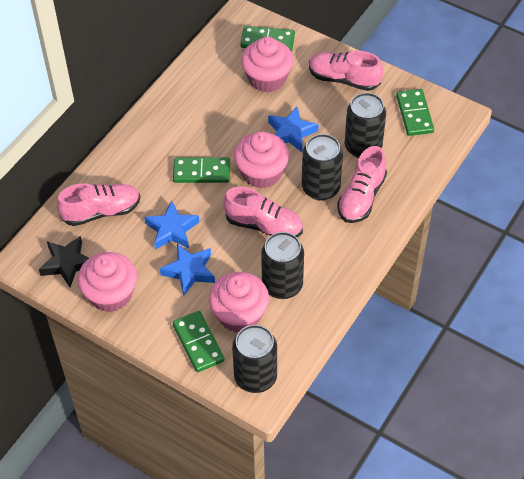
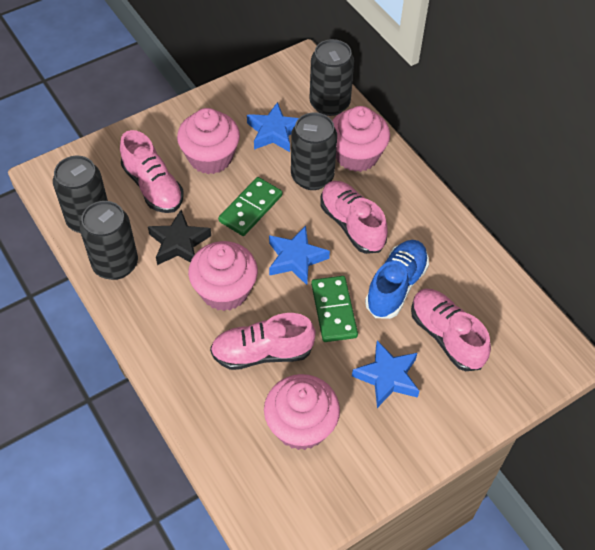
blue shoe: none = 0 -> [365,240,429,319] = 1
green domino: [173,157,230,183] [173,311,225,372] [240,26,295,52] [396,89,434,136] = 4 -> [218,177,282,236] [311,276,358,342] = 2

